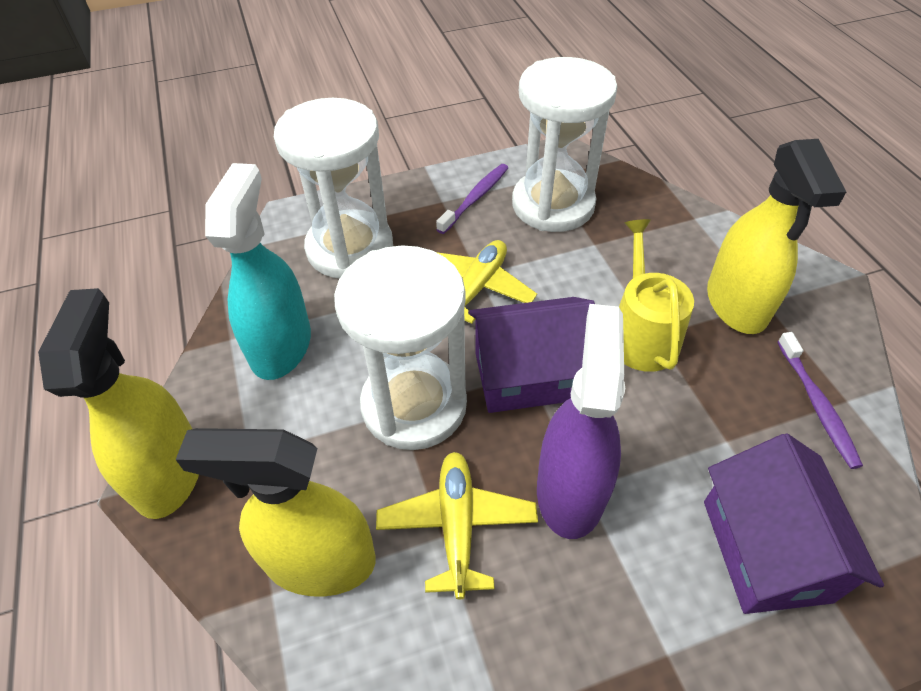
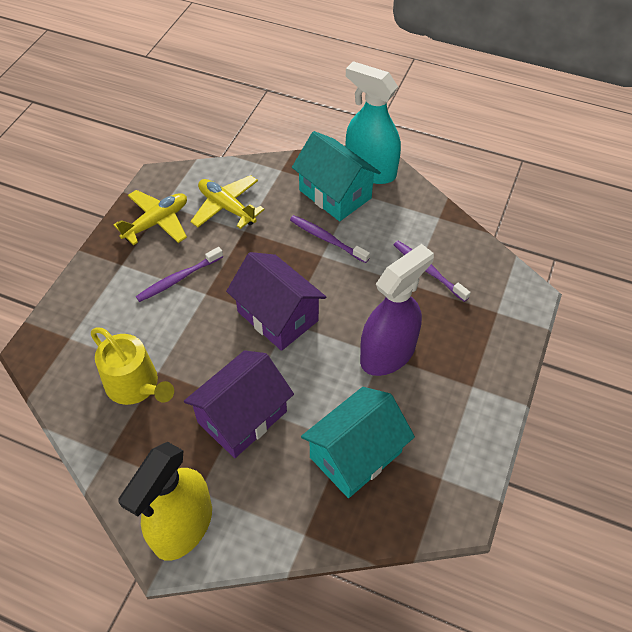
purple toothbrush: [436,164,508,234] [778,332,863,469] = 2 -> [136,247,223,302] [290,215,370,263] [394,241,471,302] = 3
turquoise house: none = 0 -> [292,131,381,221] [301,387,415,498] = 2
white hourglass: [274,98,393,278] [334,245,467,450] [512,57,617,232] = 3 -> none = 0
yellow spray bottle: [38,288,199,519] [176,428,375,597] [707,139,846,334] = 3 -> [118,442,212,561] = 1

